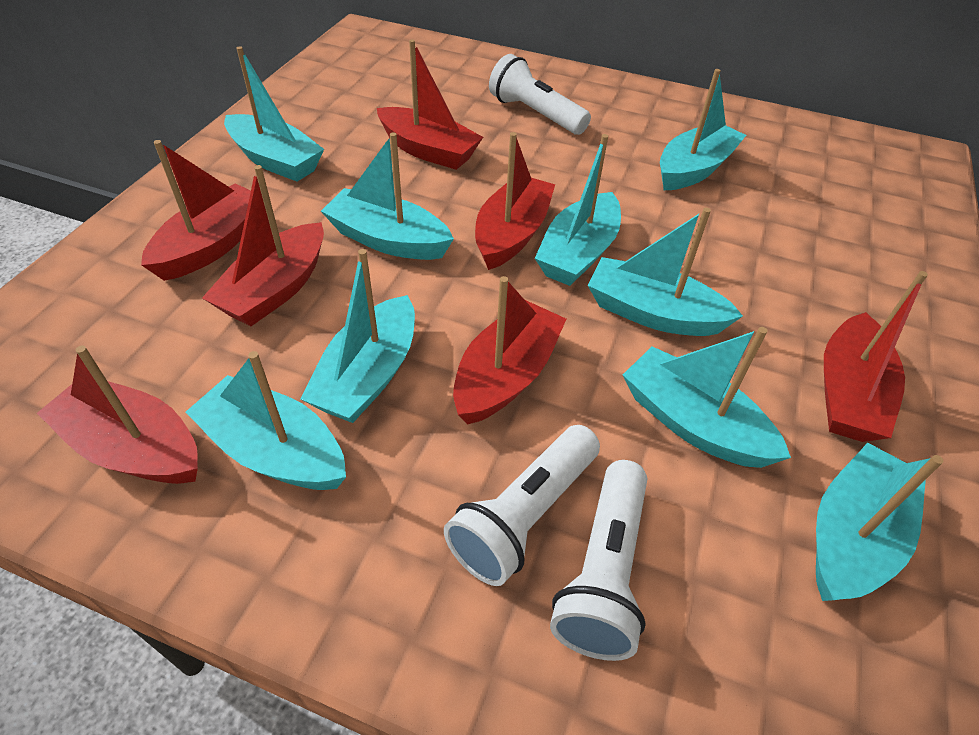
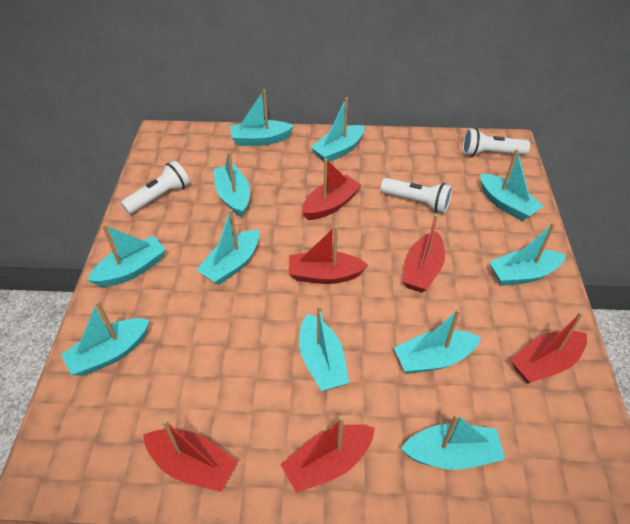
red boat: [37,345,198,484] [141,140,251,281] [202,165,324,326] [377,39,483,170] [453,276,566,425] [475,132,555,270] [824,271,928,442] = 7 -> [143,419,238,492] [280,416,375,493] [289,225,368,284] [302,158,362,220] [402,214,445,293] [510,312,587,383] = 6
turquoise boat: [185,351,346,490] [224,46,324,181] [300,249,415,423] [321,132,454,260] [535,134,621,286] [588,208,743,336] [623,327,791,468] [660,69,746,190] [816,443,943,601] = 9 -> [61,300,149,376] [88,224,166,287] [197,209,259,285] [214,151,250,217] [230,89,294,146] [299,305,349,391] [311,97,364,162] [394,309,481,374] [401,413,505,470] [480,149,543,221] [489,222,566,286] = 11

